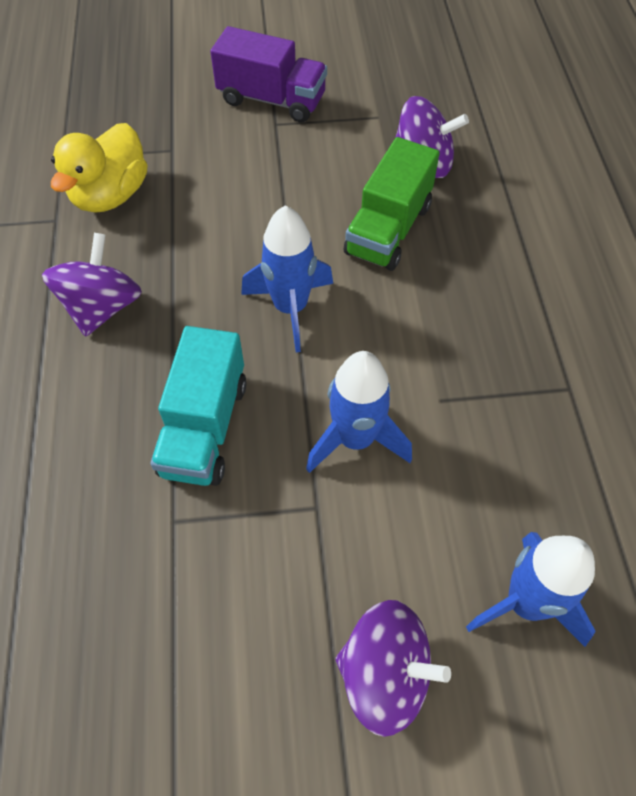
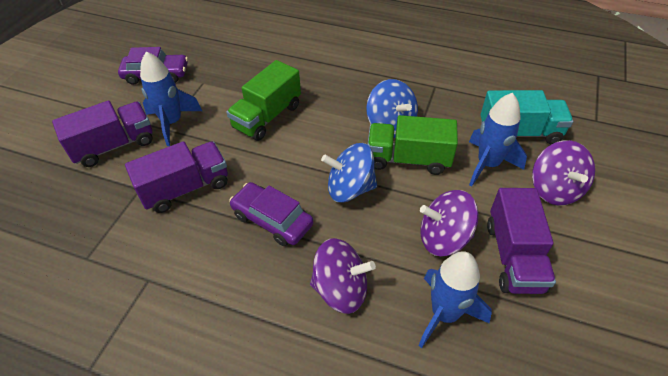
blue spinning top: none = 0 -> [321,143,377,202] [366,79,418,138] = 2
green truck: [344,137,440,271] = 1 -> [226,60,301,141] [368,115,458,175] = 2
purple car: none = 0 -> [118,47,188,85] [229,182,314,246] = 2
purple truck: [210,26,327,122] = 1 -> [52,101,153,167] [125,141,228,213] [487,188,556,294] = 3
yellow duck: [51,123,148,213] = 1 -> none = 0

